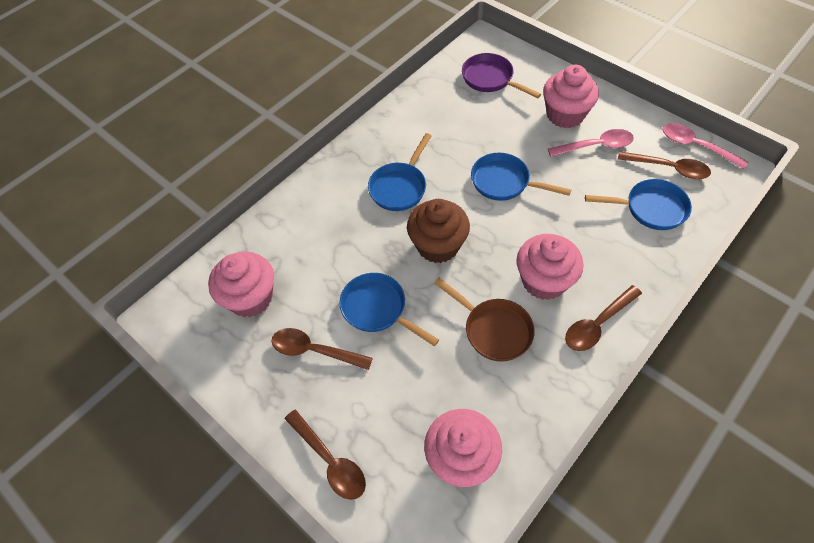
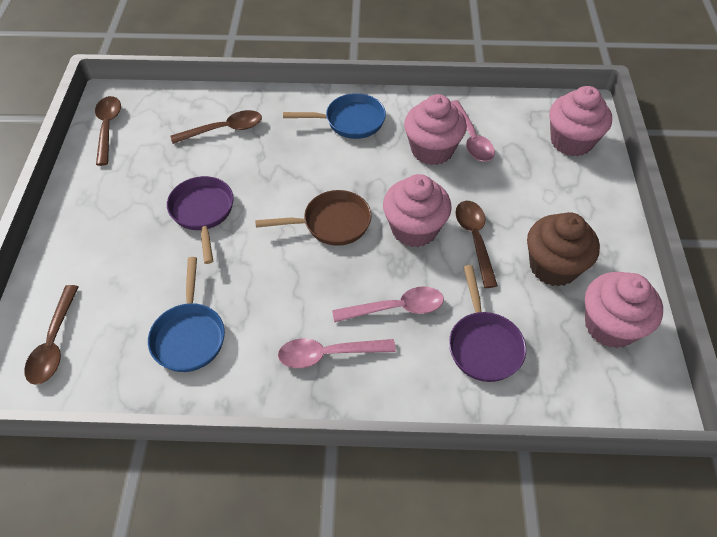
blue pan: [339,273,439,346] [368,133,432,211] [471,153,571,201] [585,179,692,230] = 4 -> [148,257,225,372] [283,93,386,139] = 2
pink spoon: [548,129,634,157] [662,123,748,169] = 2 -> [278,338,396,368] [332,286,444,322] [450,100,495,161] = 3
purple pan: [462,53,541,99] = 1 -> [167,176,234,264] [449,265,526,382] = 2

